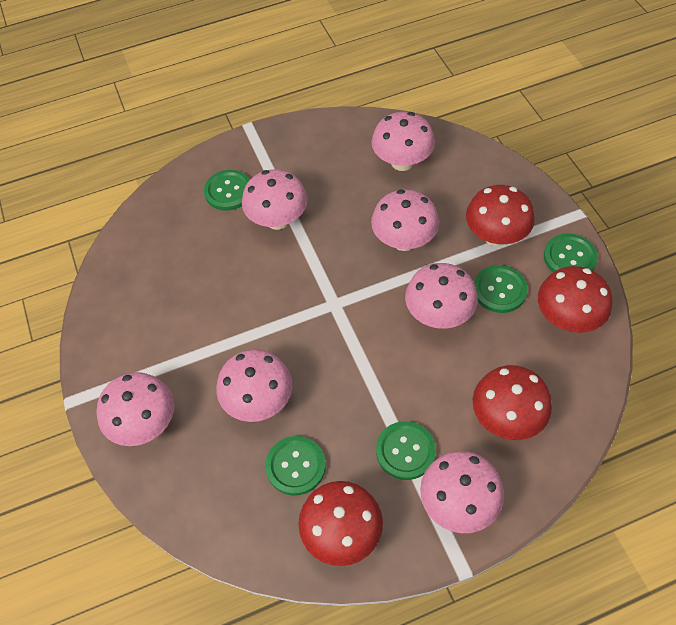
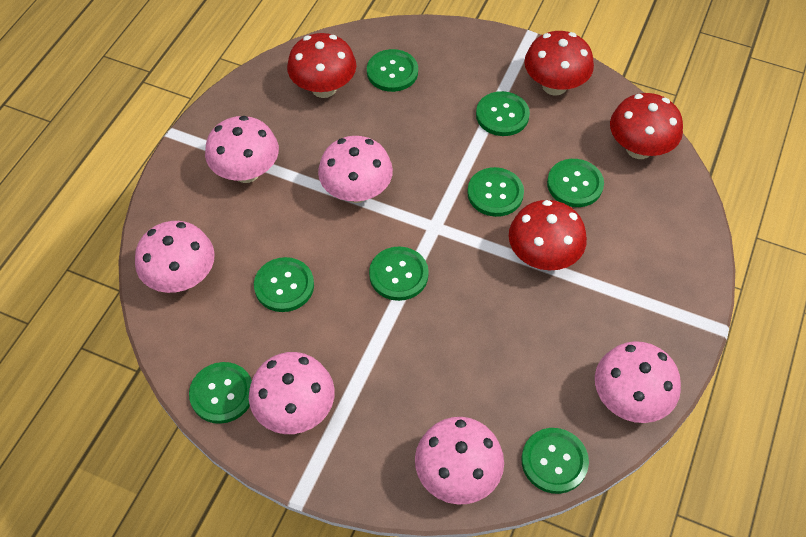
green button: [204,170,250,211] [266,436,326,495] [376,421,436,480] [474,265,528,313] [544,233,598,272] = 5 -> [189,362,252,424] [254,257,314,312] [367,49,418,92] [369,246,429,301] [467,167,524,217] [476,91,530,136] [521,428,589,494] [547,159,604,207] = 8
pink mushroom: [96,372,174,446] [216,349,292,422] [242,169,307,230] [371,112,435,171] [371,190,439,251] [405,263,478,329] [420,451,504,533] = 7 -> [135,221,215,293] [205,116,279,183] [249,352,335,434] [318,136,393,203] [415,417,504,504] [595,341,681,423] = 6

